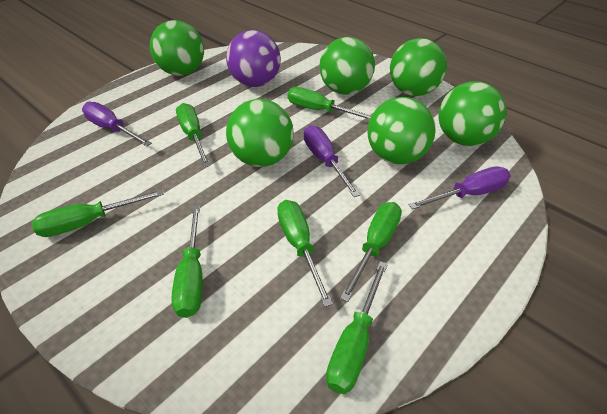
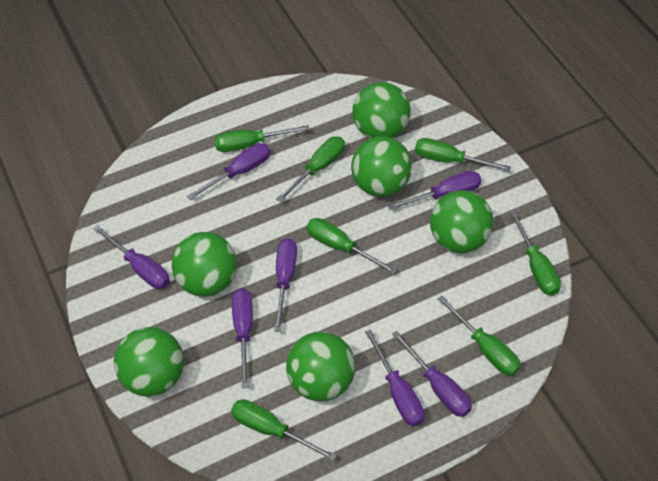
purple ball: [226,30,281,87] = 1 -> none = 0
purple screwdriver: [82,102,152,146] [304,125,360,197] [409,166,511,210] = 3 -> [93,225,170,289] [187,143,270,200] [232,288,253,388] [274,238,297,332] [365,329,424,426] [388,171,481,210] [391,331,472,417] = 7

